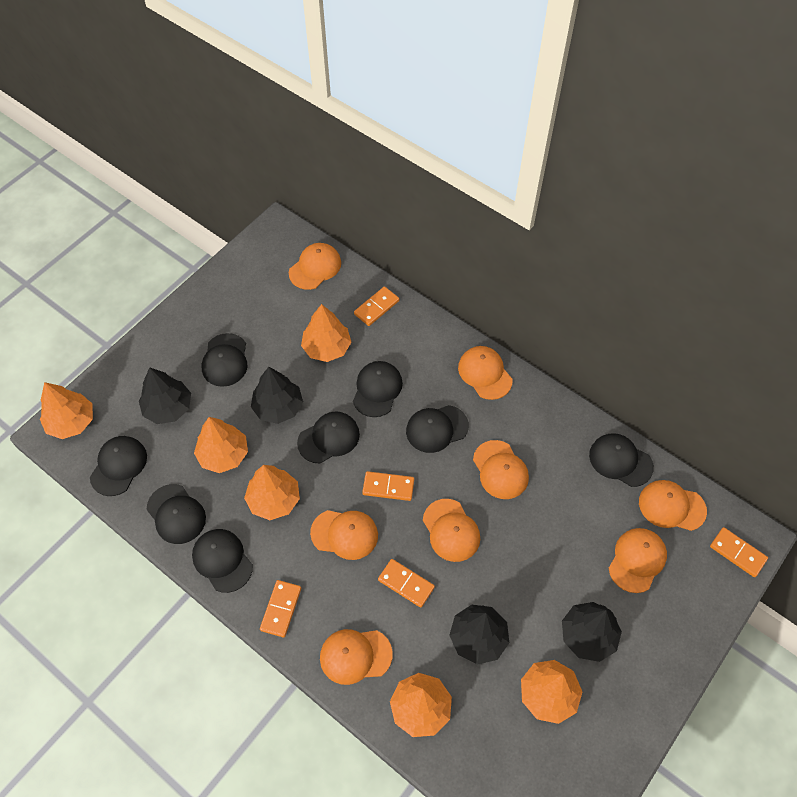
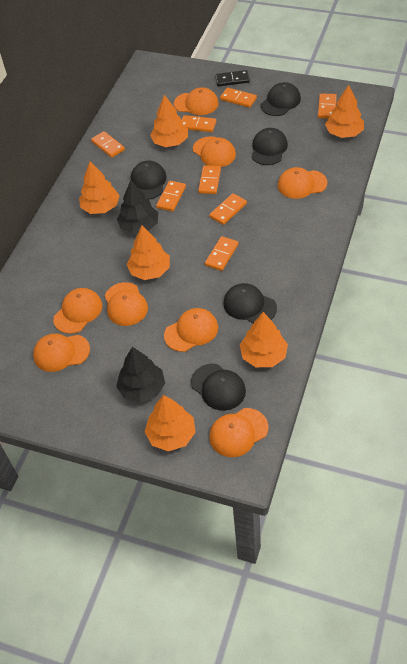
black cap: [90,436,147,496] [147,484,206,544] [192,529,253,593] [202,333,247,387] [297,411,360,463] [353,361,403,417] [406,405,469,453] [589,433,654,487] = 8 -> [131,161,167,200] [191,364,246,411] [223,283,277,323] [251,128,288,165] [261,82,301,116] = 5
black domino: none = 0 -> [215,70,250,87] = 1
black tree: [139,367,191,424] [251,367,303,424] [449,605,509,665] [562,602,622,662] = 4 -> [116,347,165,403] [117,180,158,234] = 2
orange domino: [260,580,301,637] [354,286,399,326] [362,471,414,501] [378,559,435,608] [710,527,768,577] = 5 -> [91,131,125,158] [156,181,186,211] [182,115,216,132] [198,165,221,194] [205,236,238,271] [209,193,247,225] [220,88,257,108] [318,93,337,119] = 8

